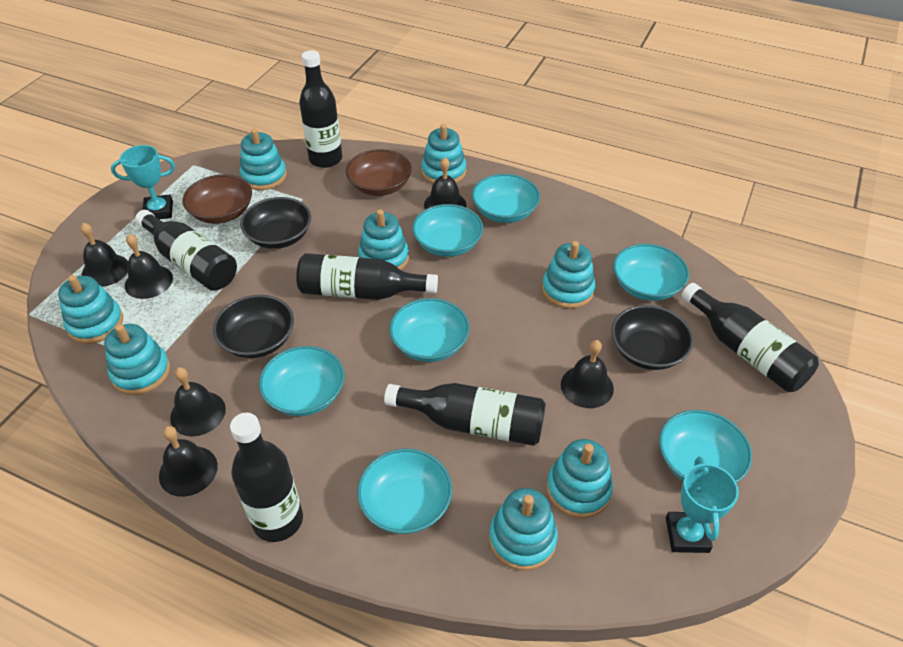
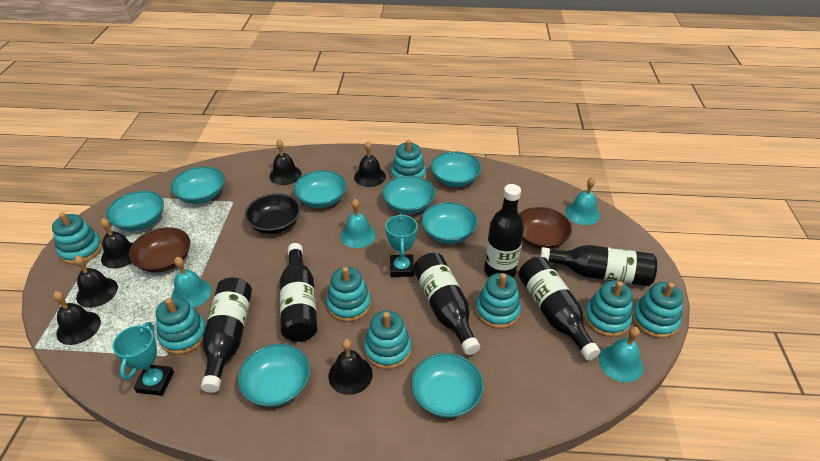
black bowl: [213,295,294,358] [240,197,311,249] [611,305,694,370] = 3 -> [245,193,301,234] = 1
turquoise bell: none = 0 -> [171,257,212,308] [340,199,376,248] [565,177,600,225] [599,327,643,382] = 4
turquoise bowl: [259,346,344,416] [357,449,452,534] [389,298,470,362] [412,204,483,257] [472,174,540,223] [613,244,689,301] [659,410,752,483] = 7 -> [106,190,164,231] [171,166,225,204] [238,344,310,407] [294,170,347,208] [382,175,435,214] [411,353,484,418] [421,202,478,244] [430,151,481,187] = 8

